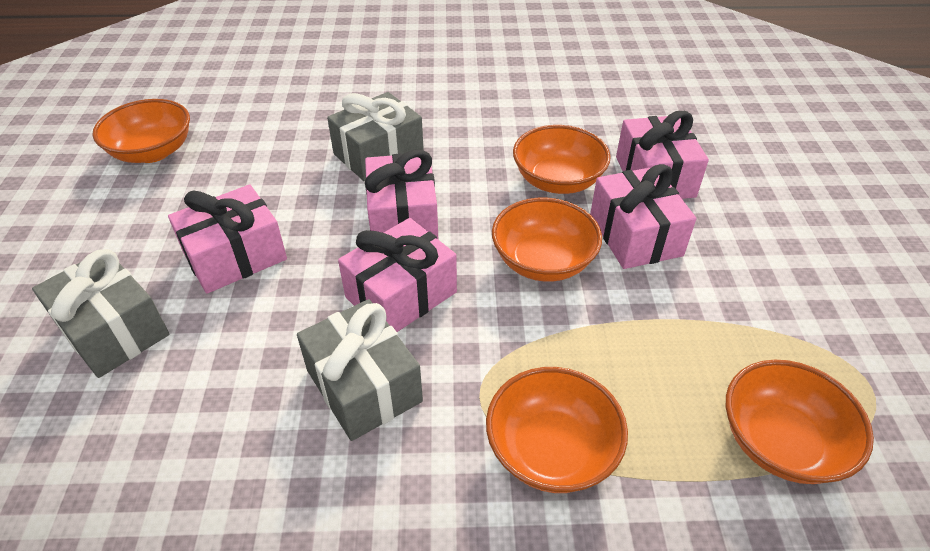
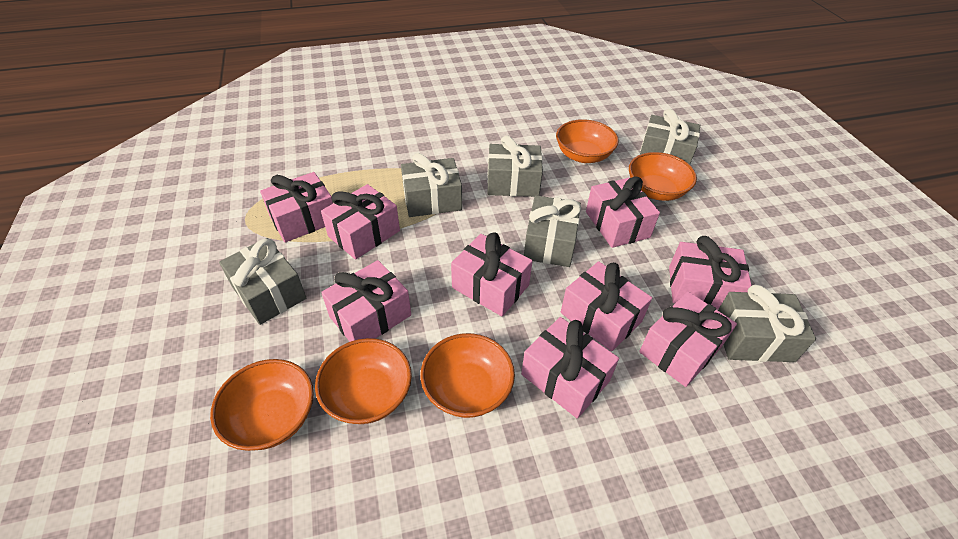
grey gift: [32,249,169,378] [297,299,423,441] [327,92,424,182] = 3 -> [219,238,306,325] [401,153,462,217] [487,136,543,197] [524,195,581,267] [640,109,700,165] [718,285,816,362] = 6
pink gift: [168,184,287,294] [338,218,457,332] [364,150,438,239] [590,164,696,269] [616,111,709,199] = 5 -> [260,172,333,242] [321,184,400,260] [321,260,411,342] [451,232,533,316] [521,317,619,419] [561,261,652,351] [586,177,660,248] [639,292,737,387] [669,236,752,309] = 9

